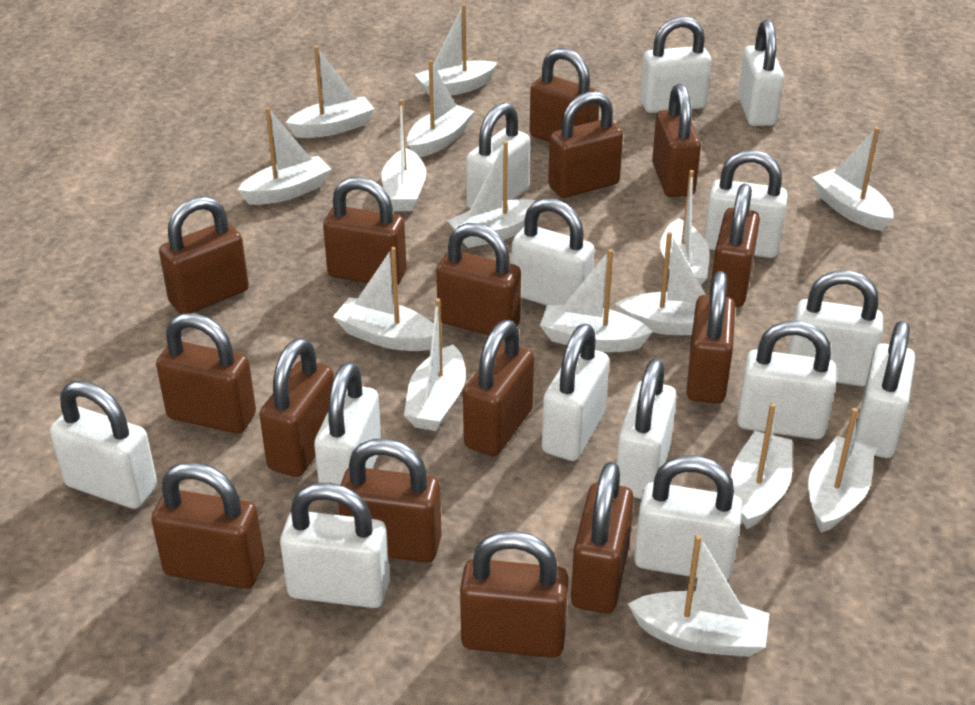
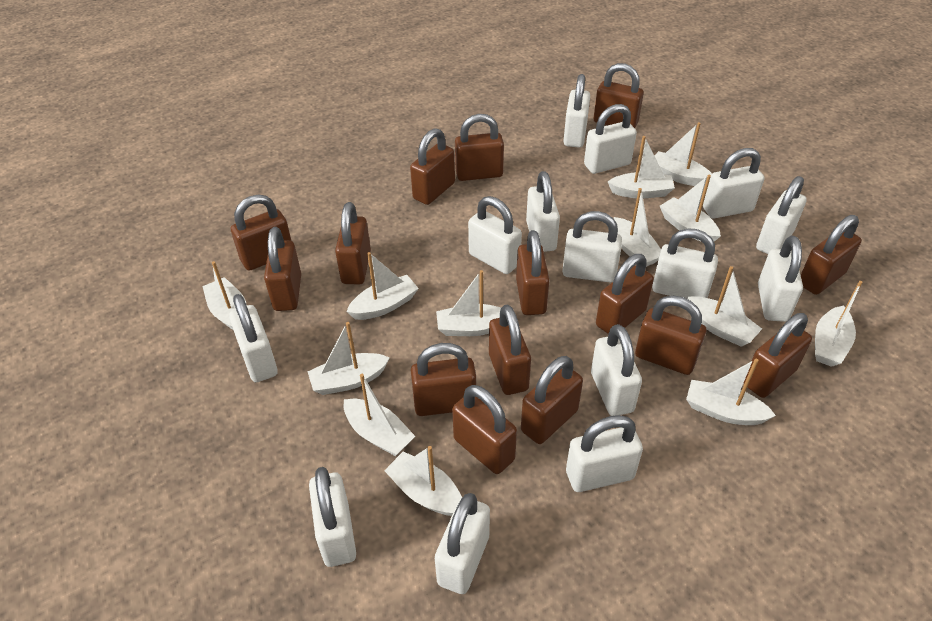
white boat: [238,107,331,205] [285,46,375,138] [333,247,434,351] [382,99,426,211] [404,298,466,431] [407,60,474,157] [415,4,497,96] [447,141,536,248] [540,249,652,352] [615,232,706,335] [628,535,769,657] [660,170,710,285] [731,403,792,529] [808,408,875,533] [812,127,894,231] = 15 -> [202,261,247,330] [307,322,390,395] [344,374,415,456] [346,252,419,320] [384,446,462,516] [436,270,501,336] [608,136,675,198] [614,188,661,267] [655,122,712,186] [660,175,721,242] [686,359,776,425] [687,266,762,347] [815,281,863,367] = 13

